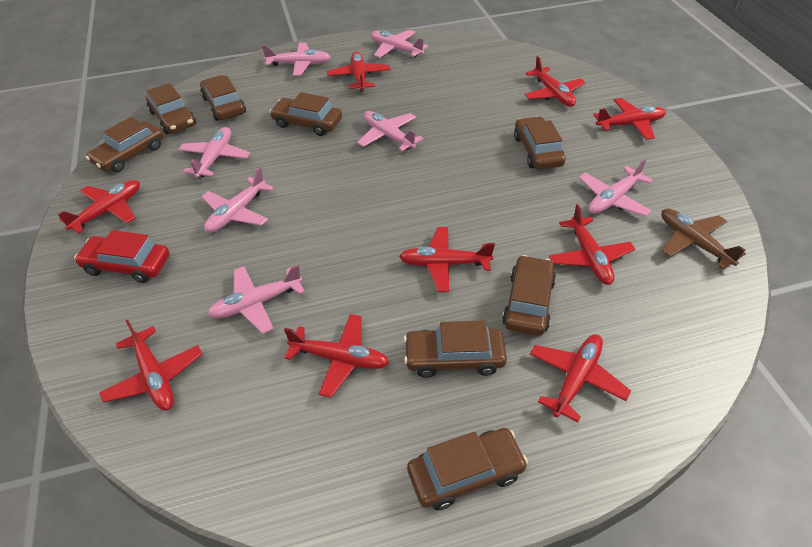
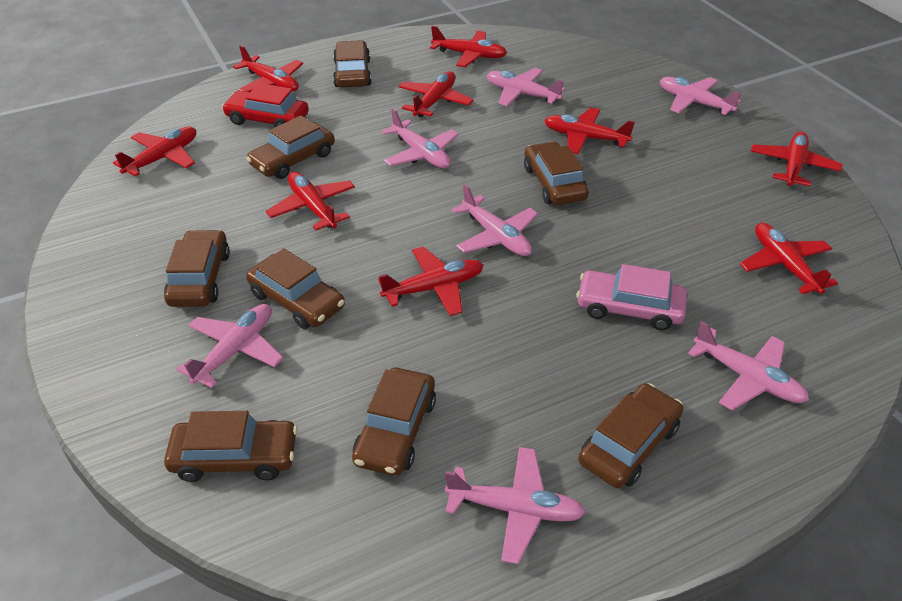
brown plane: [661,209,746,269] = 1 -> none = 0
pink car: none = 0 -> [576,264,687,331] = 1

